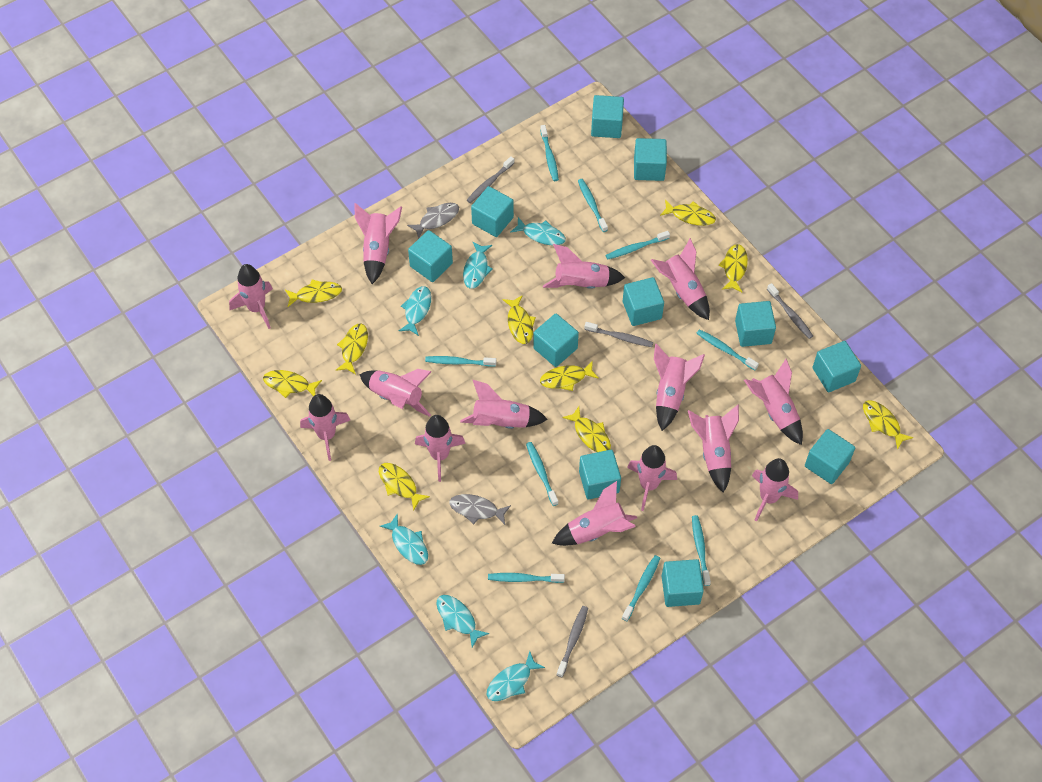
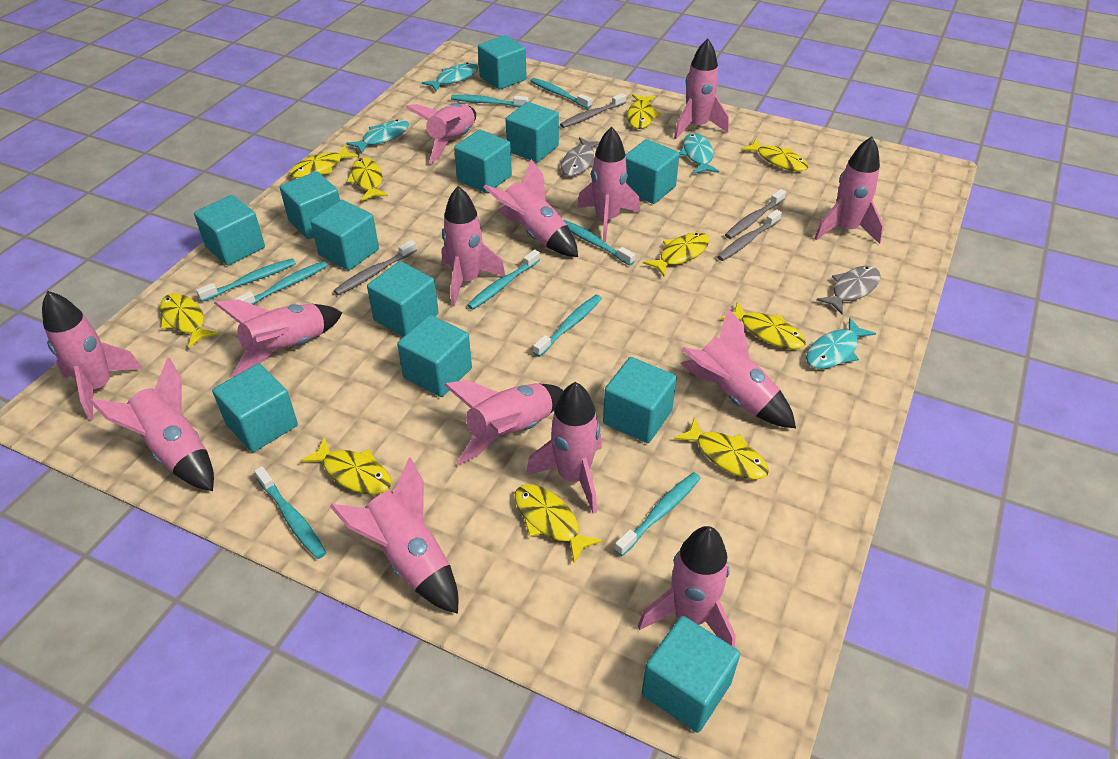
turquoise cube: [408,230,453,282] [471,186,514,237] [533,313,579,367] [579,450,621,499] [591,95,624,138] [623,277,664,326] [634,138,667,181] [662,559,704,607] [735,301,776,347] [805,429,855,484] [813,341,861,392] = 11 -> [194,195,265,266] [212,364,298,452] [280,171,340,239] [310,200,379,270] [367,261,439,337] [397,315,472,397] [454,130,512,193] [478,35,527,90] [505,102,559,162] [603,357,677,443] [626,139,679,204] [642,616,740,733] = 12
turquoise fish: [380,513,428,565] [399,286,431,336] [436,595,489,648] [463,242,493,289] [487,651,545,701] [510,217,566,246] = 6 -> [346,120,409,154] [422,63,478,91] [679,133,719,174] [806,318,876,369] = 4

